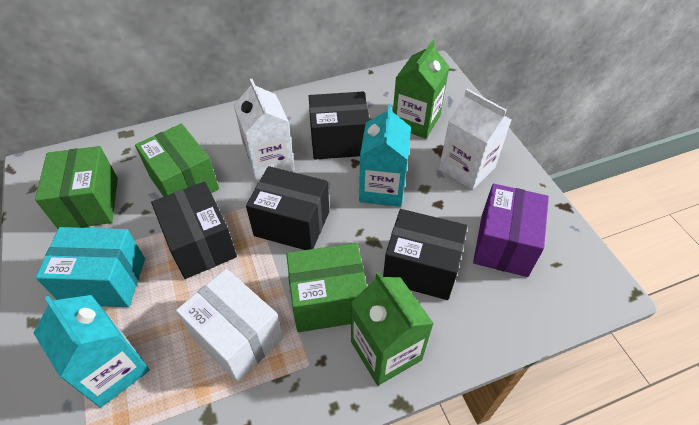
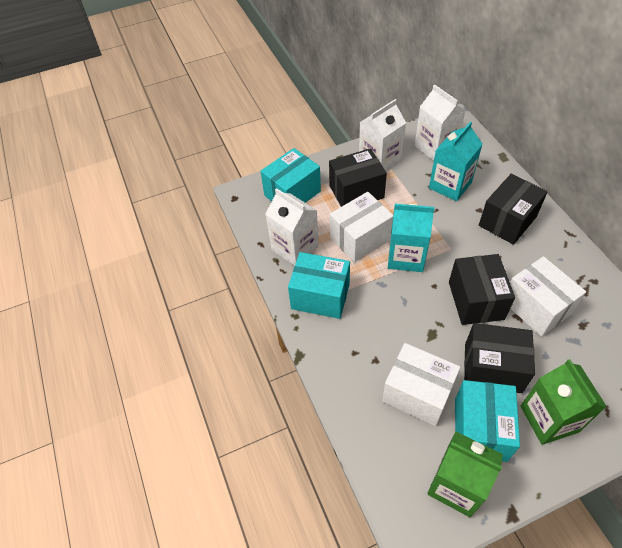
green box: [35,146,118,229] [135,124,219,197] [286,243,367,332] = 3 -> none = 0
purple box: [473,184,549,277] = 1 -> none = 0
turquoise box: [36,227,145,307] = 1 -> [260,148,321,203] [288,252,350,319] [455,380,520,462] = 3
white box: [176,269,283,383] = 1 -> [330,192,393,263] [382,343,460,426] [510,256,586,337] = 3
white carton: [234,79,295,181] [439,89,512,190] = 2 -> [265,188,319,266] [359,99,406,171] [414,84,465,161] = 3

